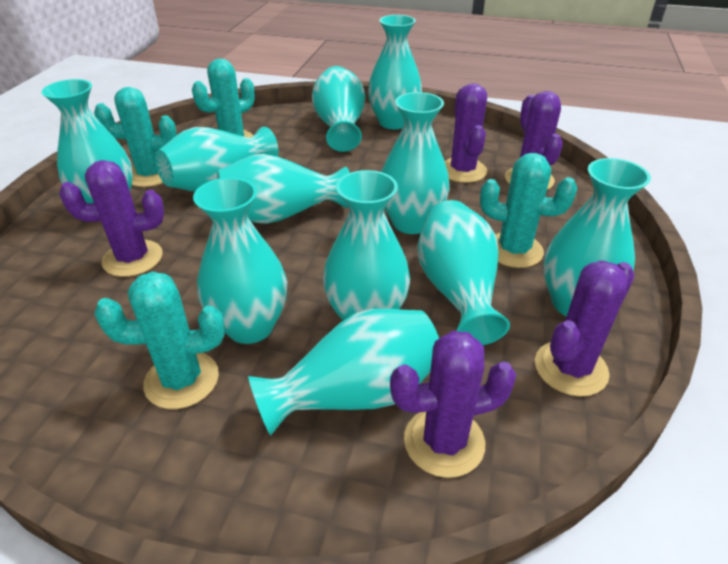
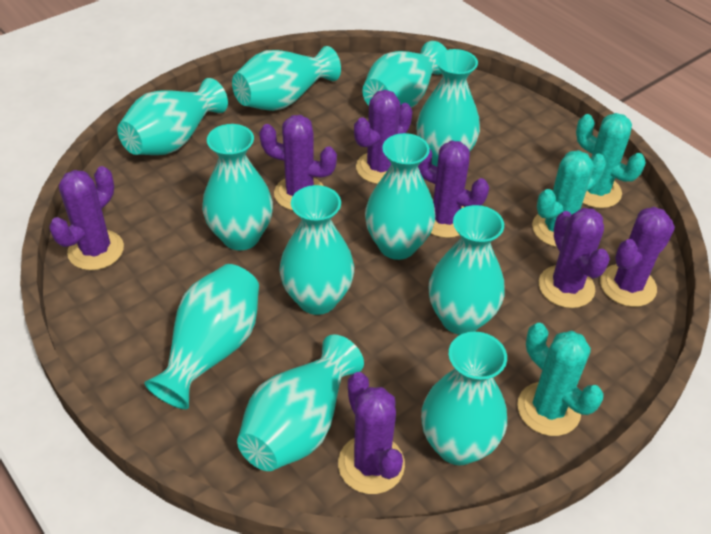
purple cactus: [59,160,164,277] [390,331,516,478] [445,83,487,183] [505,91,563,190] [535,260,635,397] = 5 -> [49,166,124,270] [259,115,337,211] [338,372,405,494] [354,90,412,184] [418,141,489,238] [539,208,610,308] [600,207,675,307] = 7
turquoise cactus: [94,87,177,187] [94,271,225,409] [192,58,255,138] [480,153,577,268] = 4 -> [517,323,604,436] [532,150,606,247] [576,113,646,208] = 3

